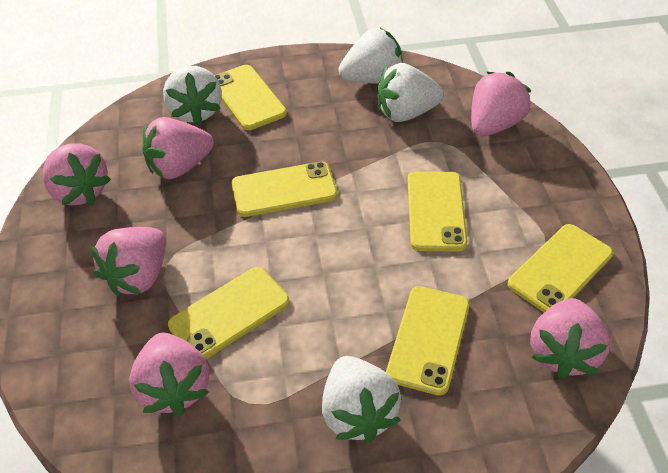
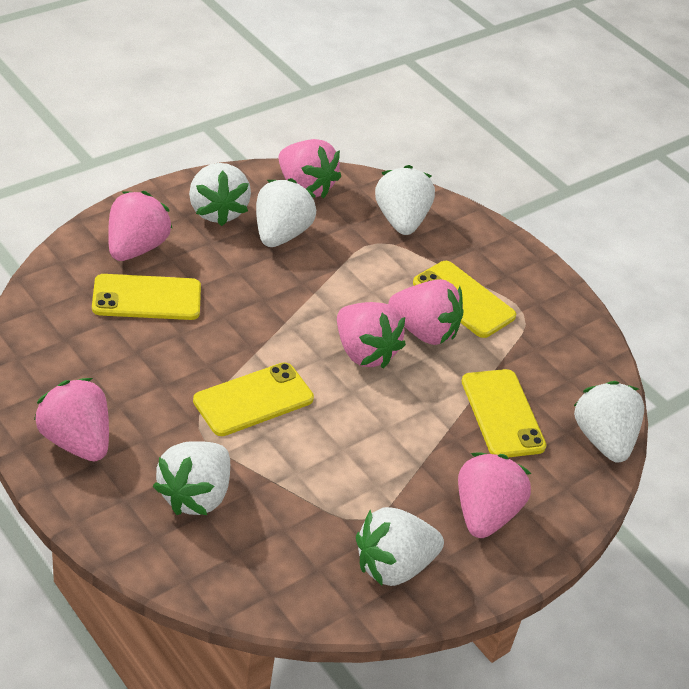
white strawberry: [163,66,222,125] [322,356,401,443] [339,28,403,84] [377,63,444,122] = 4 -> [153,441,230,515] [189,163,251,226] [256,178,316,247] [356,507,444,586] [375,165,435,235] [574,381,644,462] = 6
yellow phone: [168,267,290,360] [214,65,287,130] [231,162,337,217] [386,286,469,396] [408,171,467,251] [508,224,613,312] = 6 -> [92,274,201,320] [193,362,314,436] [413,261,516,338] [462,369,547,457] = 4

